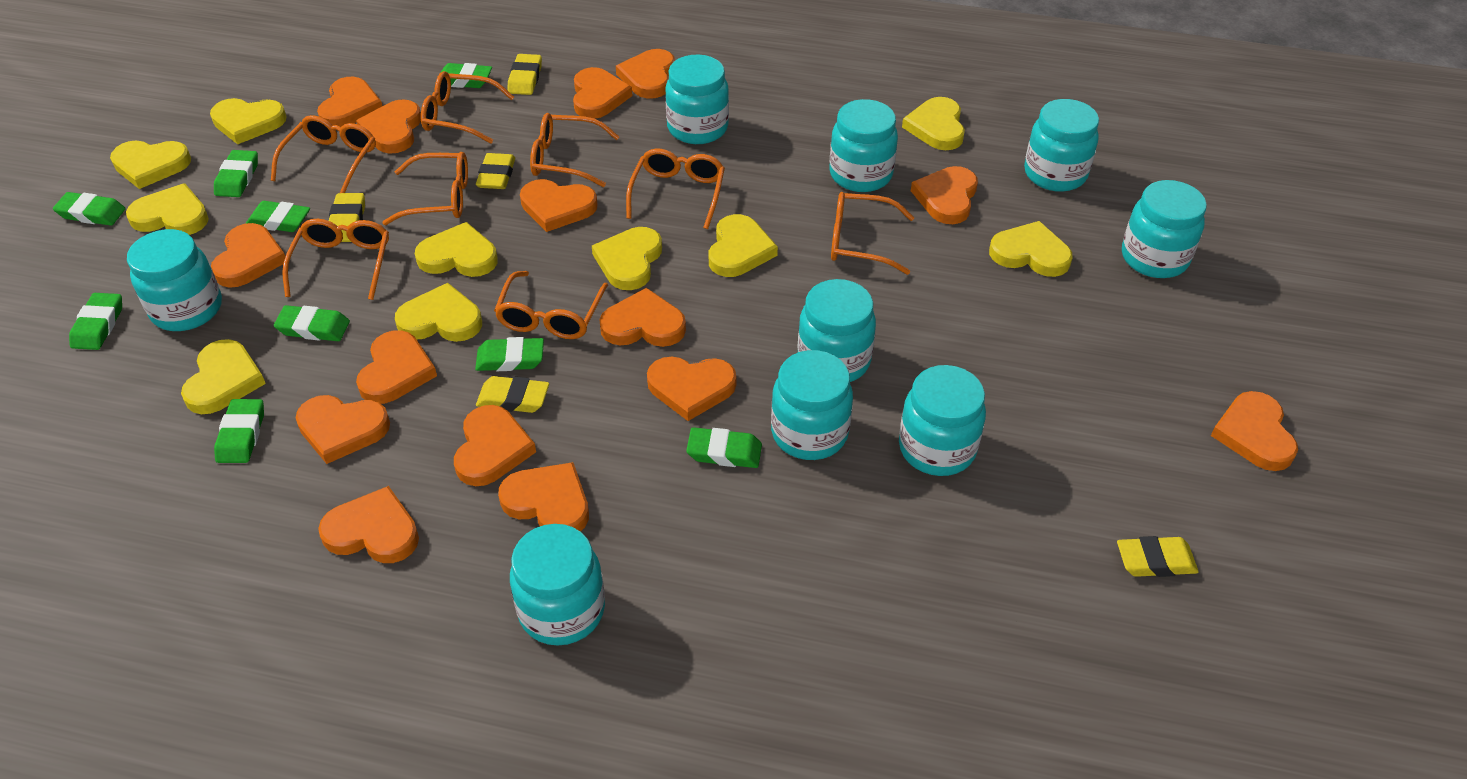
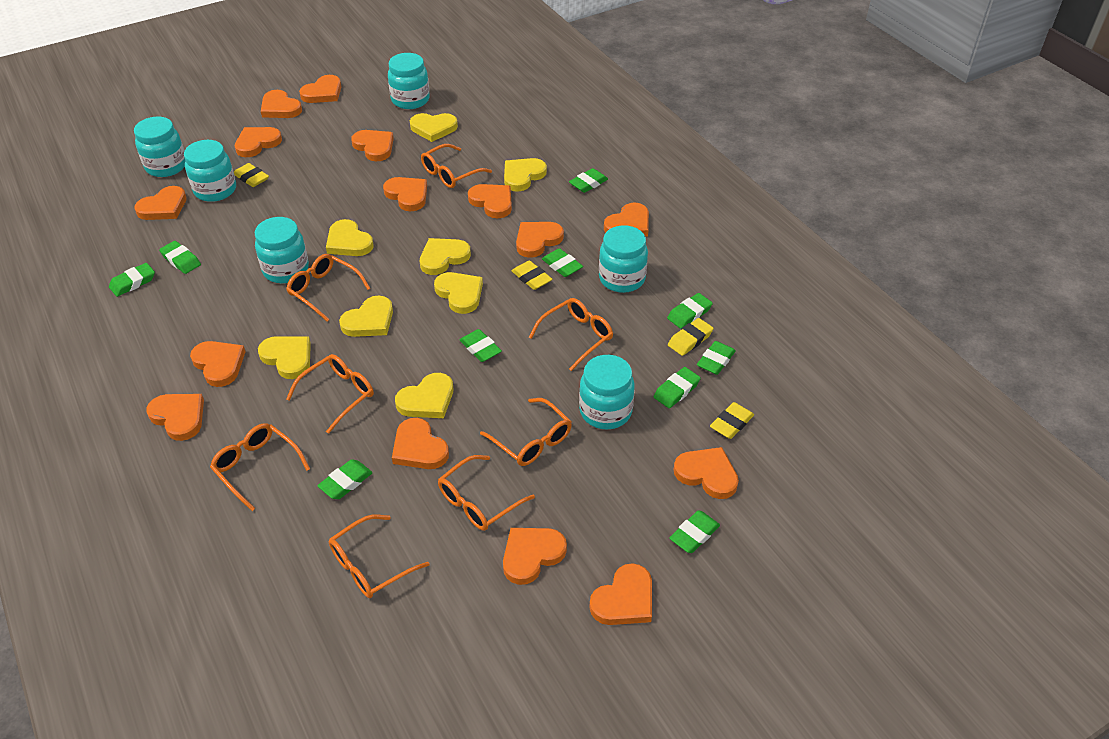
green eraser: [53,192,126,226] [69,293,122,350] [214,150,258,197] [214,399,264,463] [246,201,310,232] [274,305,350,341] [441,63,492,88] [475,337,544,371] [686,427,762,468] = 9 -> [109,263,155,297] [159,241,201,274] [317,459,373,499] [460,329,502,362] [542,248,583,277] [569,168,608,193] [653,367,701,408] [667,293,713,329] [669,510,720,553] [697,341,736,375] = 10
turquoise jar: [127,229,222,331] [510,524,605,646] [665,54,729,144] [771,350,853,460] [797,279,876,382] [829,99,898,192] [899,365,986,476] [1024,99,1099,192] [1122,180,1207,278] = 9 -> [134,117,186,177] [184,140,236,202] [255,217,309,283] [388,53,430,109] [579,355,635,430] [599,225,648,293] = 6
yellow eraser: [329,193,365,242] [476,153,515,189] [476,376,549,413] [507,54,542,95] [1117,536,1199,577] = 5 -> [234,163,269,187] [512,260,552,290] [668,318,714,356] [710,402,754,439] = 4
yellow heart: [110,140,191,189] [126,183,209,235] [181,339,266,414] [210,98,287,145] [395,283,482,342] [415,222,498,277] [592,227,662,290] [709,214,778,277] [902,97,965,150] [989,221,1073,277] = 10 -> [258,336,311,379] [326,219,373,256] [339,295,393,337] [395,373,453,418] [410,113,458,142] [420,238,471,275] [434,272,483,314] [504,158,547,192] = 8

